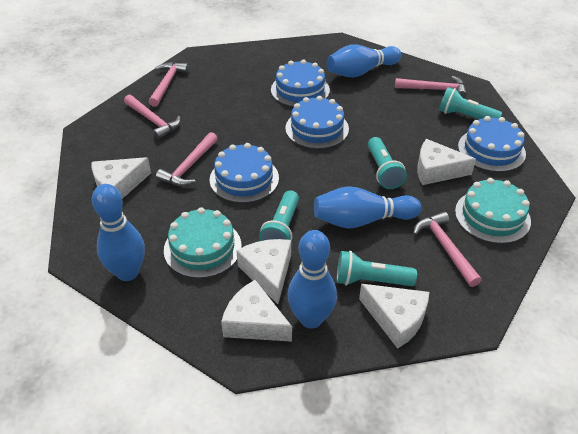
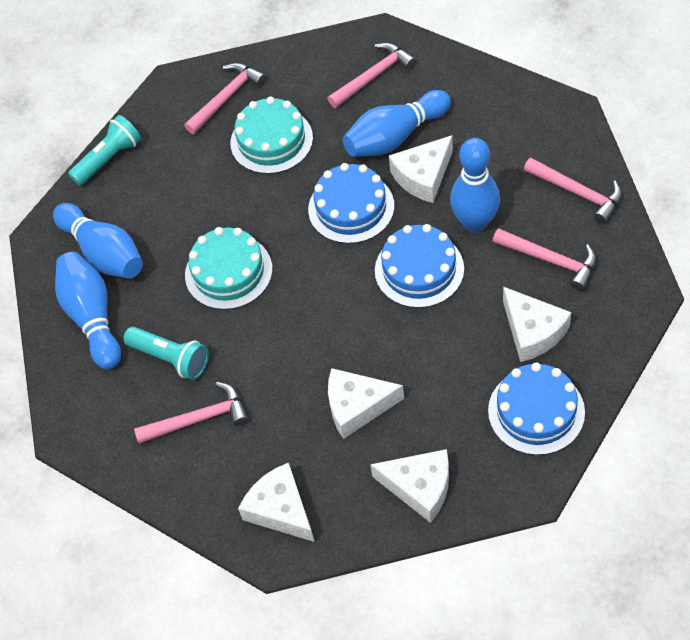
blue cake: [210,143,279,203] [271,59,330,107] [285,96,349,149] [458,116,526,172] = 4 -> [308,163,394,244] [375,224,464,308] [488,363,585,455] = 3
turquoise flashlight: [259,190,299,241] [337,251,417,286] [368,137,407,189] [439,87,502,119] = 4 -> [68,115,141,186] [123,327,209,380] = 2

